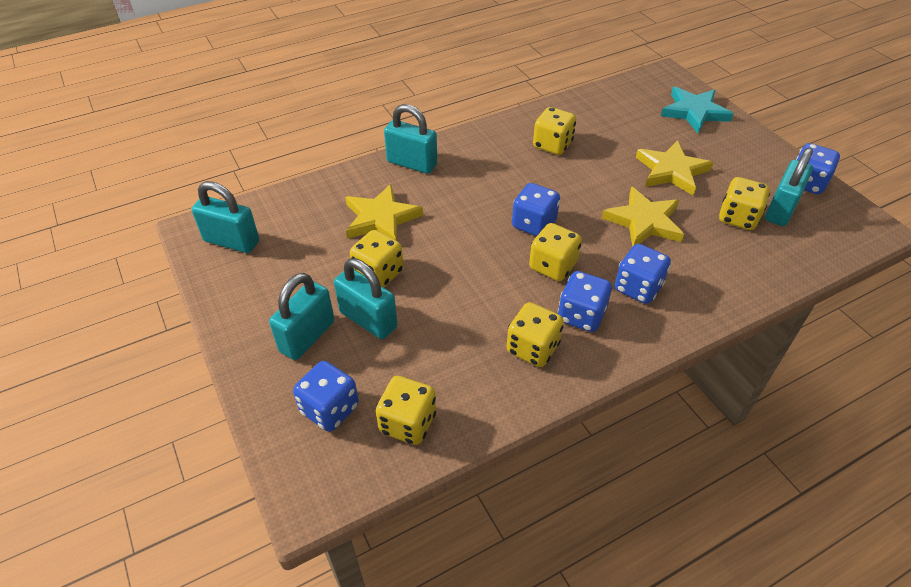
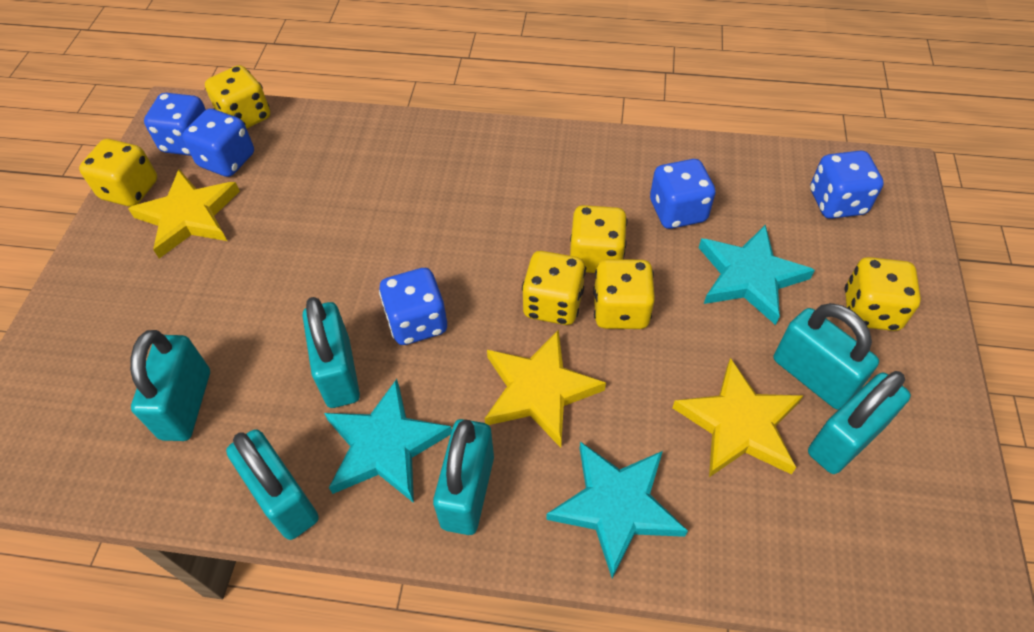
turquoise padlock: [192,181,259,253] [269,273,334,360] [334,258,397,339] [384,104,437,174] [765,148,813,226] = 5 -> [130,330,210,441] [226,429,319,540] [303,297,360,408] [433,419,494,535] [774,303,879,410] [808,371,911,474] = 6
turquoise star: [661,87,734,133] = 1 -> [324,379,452,503] [546,441,688,578] [699,224,815,325] = 3

